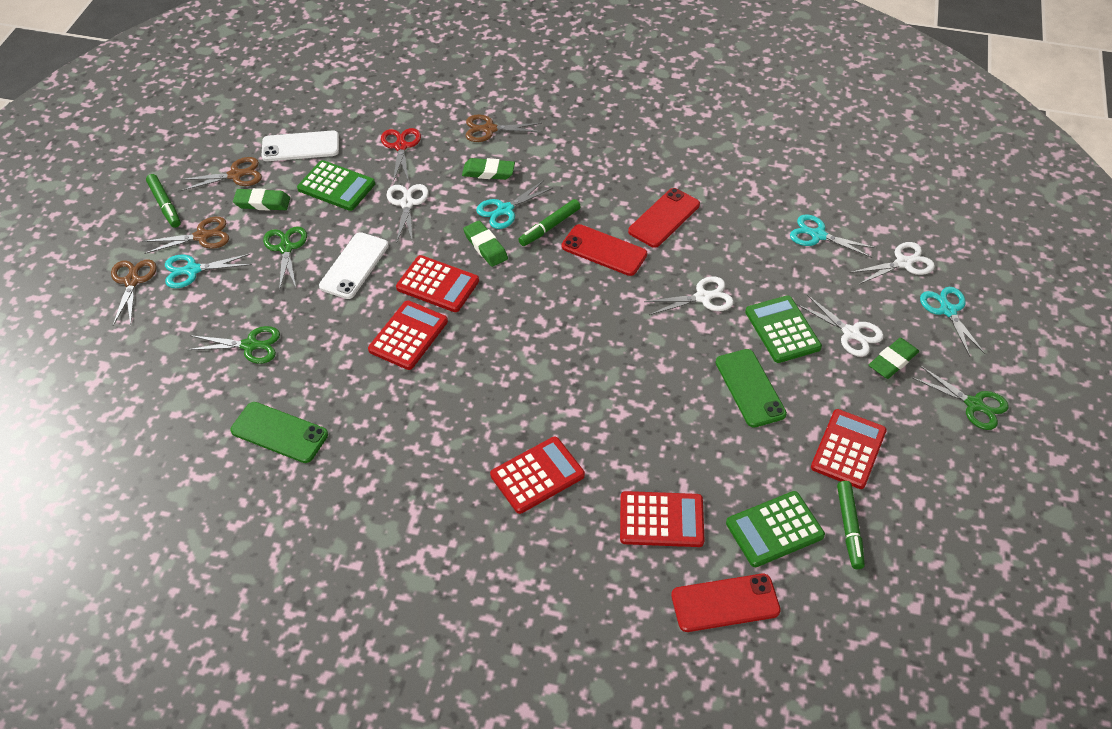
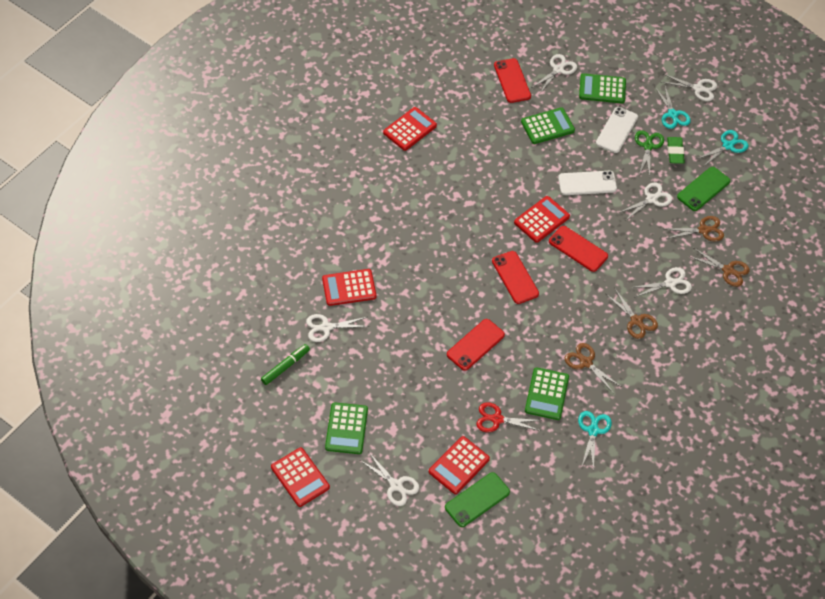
green calculator: [297,160,375,211] [726,491,825,567] [745,295,822,363] = 3 -> [325,402,368,454] [521,107,575,144] [525,367,569,420] [579,73,626,103] = 4
green eraser: [233,188,290,211] [462,158,515,180] [463,221,508,267] [869,338,919,379] = 4 -> [667,137,685,164] = 1
green marker: [146,174,181,228] [518,199,581,246] [837,481,865,569] = 3 -> [261,344,310,385] = 1
green scissors: [187,326,280,364] [263,226,307,291] [912,366,1009,430] = 3 -> [635,130,664,176] = 1
red phone: [562,224,647,276] [628,188,700,248] [671,574,781,632] = 3 -> [447,319,505,371] [492,251,539,304] [494,58,531,103] [549,226,608,272] = 4
turquoise scissors: [165,254,252,288] [476,180,554,229] [790,214,877,258] [920,287,985,357] = 4 -> [578,411,612,471] [655,86,691,129] [697,130,748,167] = 3
white scissors: [387,184,429,243] [644,276,734,315] [797,295,884,357] [850,242,935,285] = 4 -> [306,314,370,342] [360,454,419,506] [533,54,577,93] [618,182,672,221] [630,267,692,298] [662,74,717,101] = 6

